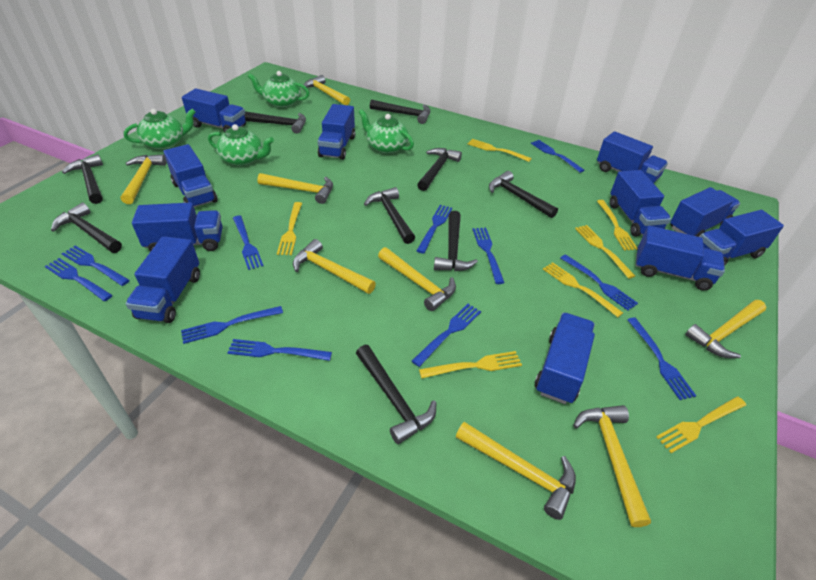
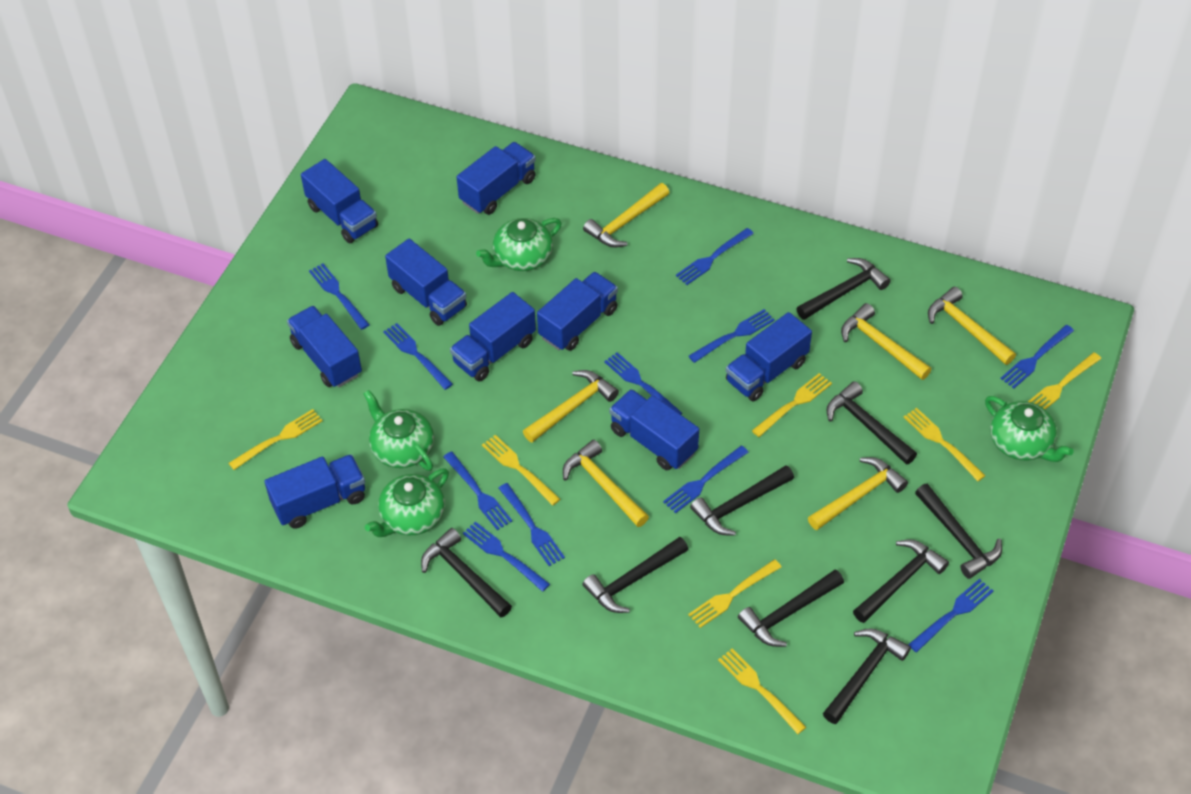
blue truck: [125,236,200,323] [132,202,223,252] [163,144,217,207] [182,89,246,133] [318,104,355,160] [535,313,595,404] [597,131,668,183] [610,170,671,237] [636,226,725,291] [670,187,740,237] [700,210,784,266] = 11 -> [264,454,365,529] [287,306,362,388] [301,159,378,243] [385,239,467,326] [450,292,536,382] [457,142,536,215] [537,272,618,351] [610,389,699,470] [726,312,812,402] = 9
yellow hammer: [121,154,166,204] [257,173,333,204] [293,239,376,294] [304,75,350,105] [378,247,456,311] [456,422,576,520] [573,405,651,527] [685,300,766,358] = 8 -> [523,370,619,443] [563,440,649,527] [583,183,669,247] [808,457,908,530] [841,303,932,380] [928,287,1016,365] = 6

